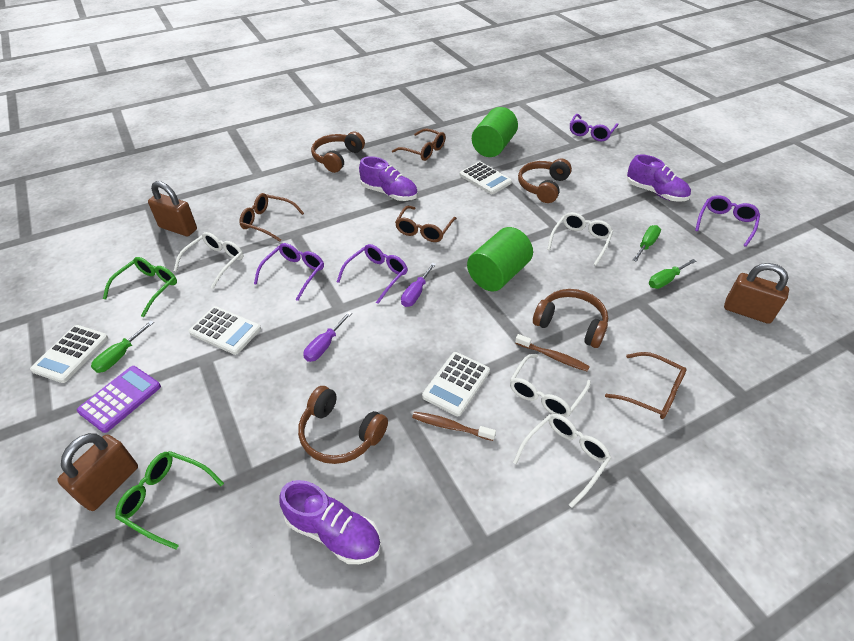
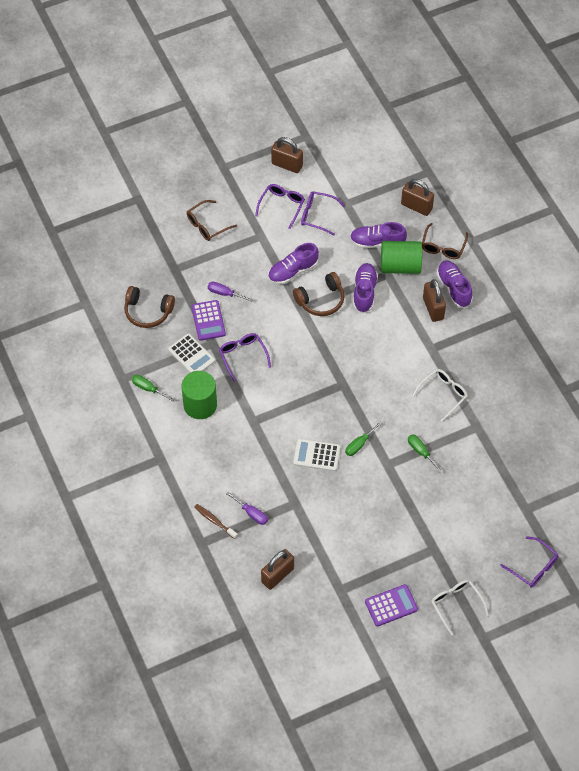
brown glasses: [239,193,304,242] [392,128,446,161] [395,206,457,242] [605,352,686,419] = 4 -> [187,200,237,241] [422,223,468,259] = 2
brown headphones: [298,386,388,464] [311,132,365,173] [518,159,572,203] [533,289,608,348] = 4 -> [124,286,175,328] [293,272,344,316] = 2
brown padlock: [57,433,138,511] [148,181,197,236] [724,263,789,324] = 3 -> [261,549,294,590] [271,137,303,173] [401,179,434,216] [423,279,446,322] = 4
brown toothbrush: [412,412,496,441] [515,334,590,371] = 2 -> [194,504,238,539] = 1
green glasses: [103,257,177,317] [115,451,224,549] = 2 -> none = 0
purple calculator: [77,366,161,433] = 1 -> [191,300,226,341] [365,584,418,626] = 2
purple shoe: [279,480,381,564] [359,156,418,201] [627,154,691,202] = 3 -> [268,243,319,285] [350,222,407,248] [353,263,378,313] [436,260,473,308] = 4
white calculator: [30,325,108,383] [189,306,261,355] [422,352,490,416] [460,162,512,194] = 4 -> [168,333,215,373] [293,439,340,471] = 2
white glasses: [174,232,244,289] [510,354,591,418] [513,414,611,508] [547,212,613,266] = 4 -> [412,369,468,422] [431,580,489,636] = 2

